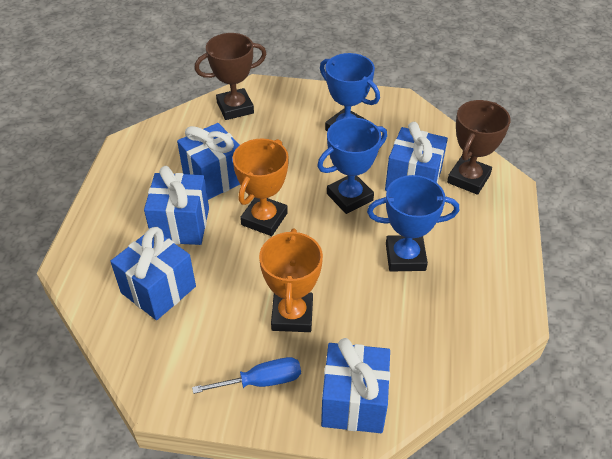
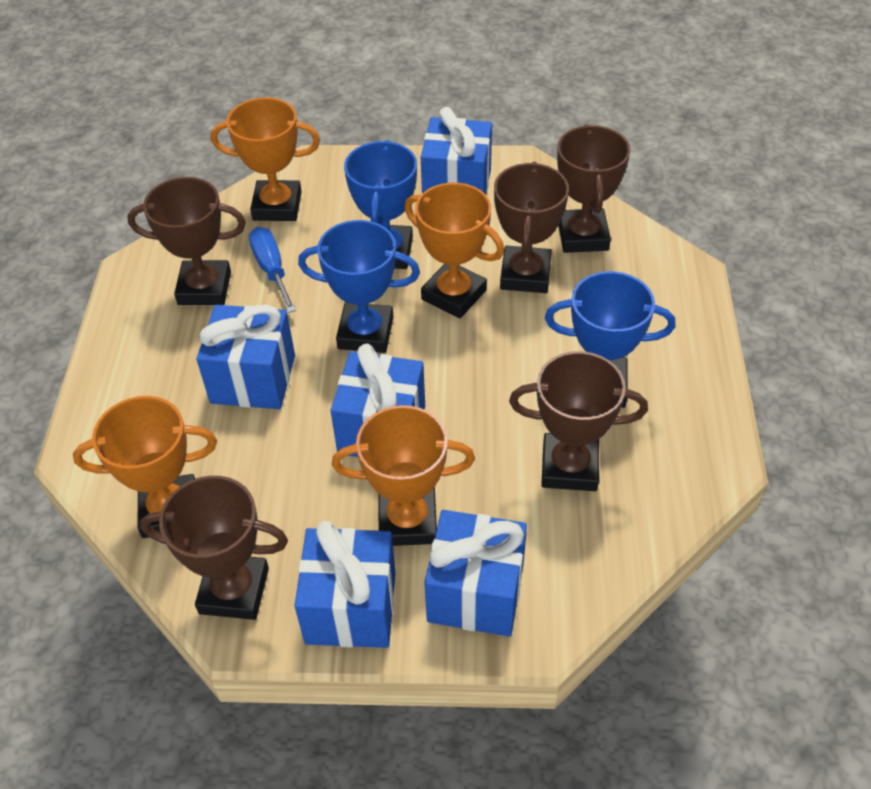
brown trophy: [195,33,266,120] [447,100,511,195] = 2 -> [127,177,246,305] [140,476,288,620] [494,162,569,293] [509,351,648,491] [557,124,630,253] = 5
orange trophy: [232,138,289,236] [259,229,323,332] = 2 -> [73,396,217,538] [211,97,320,221] [332,405,475,546] [404,183,504,318] = 4

